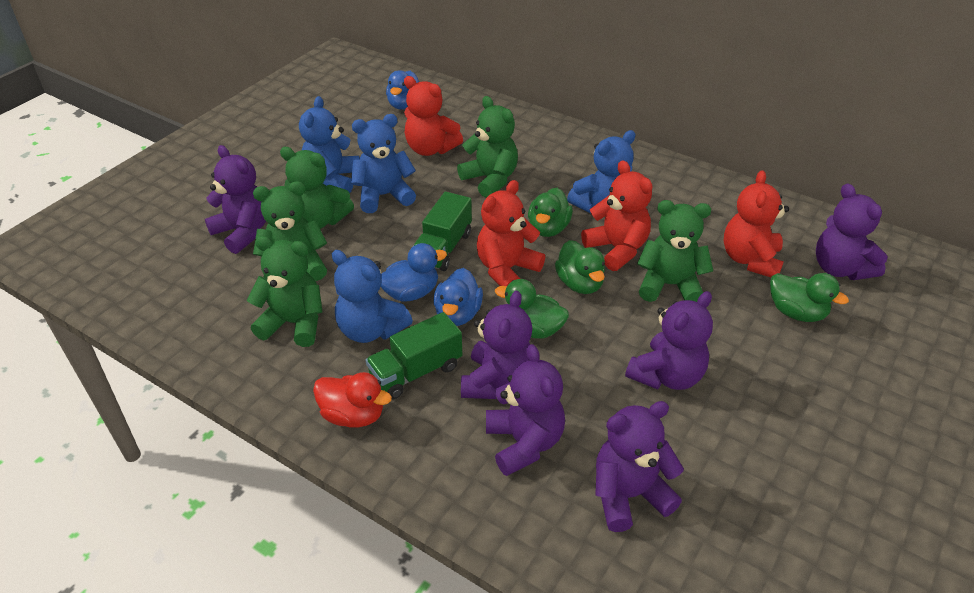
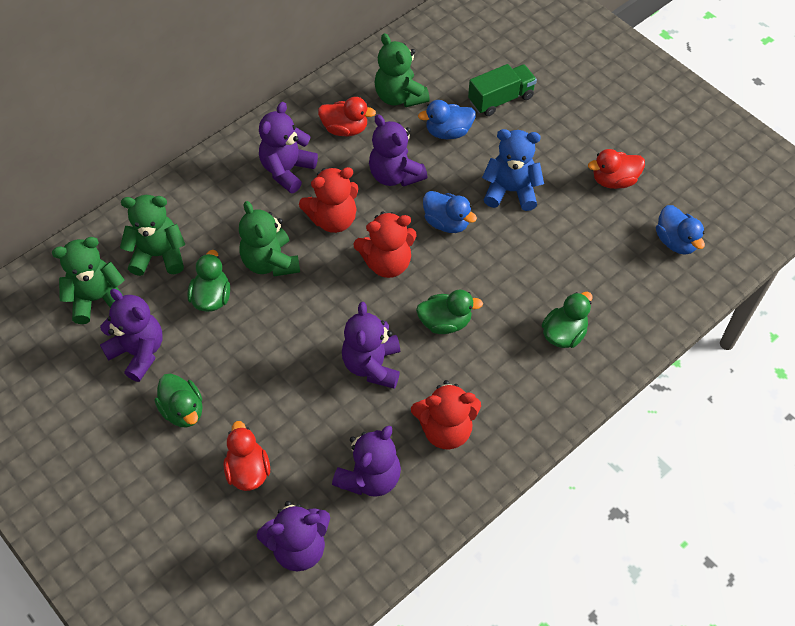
blue teddy bear: [299,96,360,193] [332,250,413,343] [351,114,416,213] [567,130,635,213] = 4 -> [482,129,544,211] = 1
green teddy bear: [247,236,323,347] [253,181,327,281] [280,147,354,229] [457,96,518,198] [637,200,713,302] = 5 -> [52,237,125,324] [120,195,186,276] [239,201,300,276] [374,33,430,107] = 4
green truck: [366,312,462,399] [413,192,472,271] = 2 -> [468,64,537,116] = 1
red duck: [313,372,392,428] = 1 -> [224,421,270,491] [318,97,376,136] [588,149,645,189] = 3
red teddy bear: [404,76,463,156] [477,180,545,286] [581,160,652,271] [724,170,789,277] = 4 -> [299,167,359,233] [353,211,417,278] [411,380,481,450] = 3

